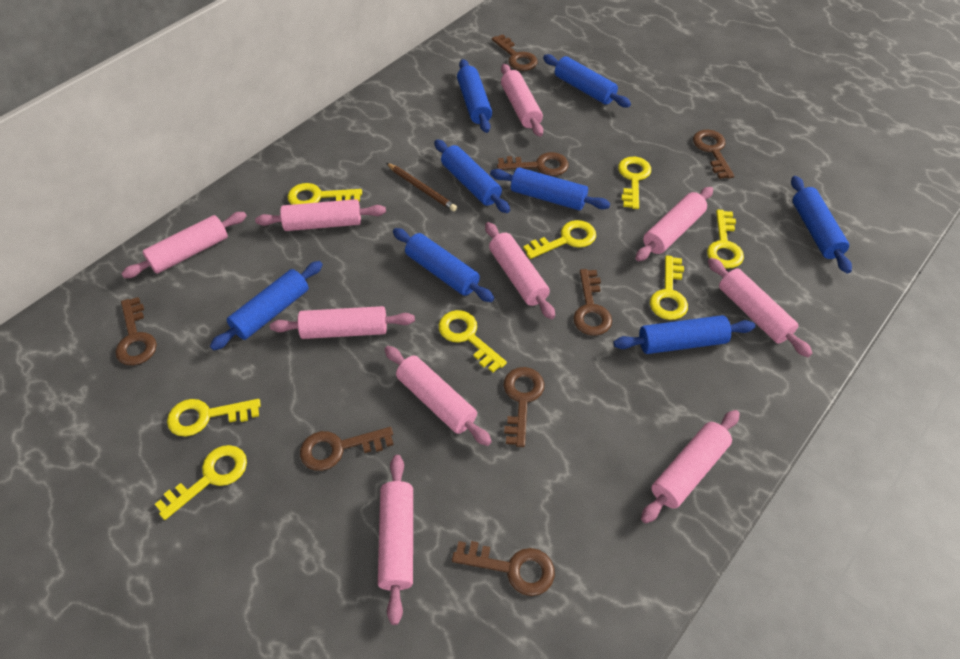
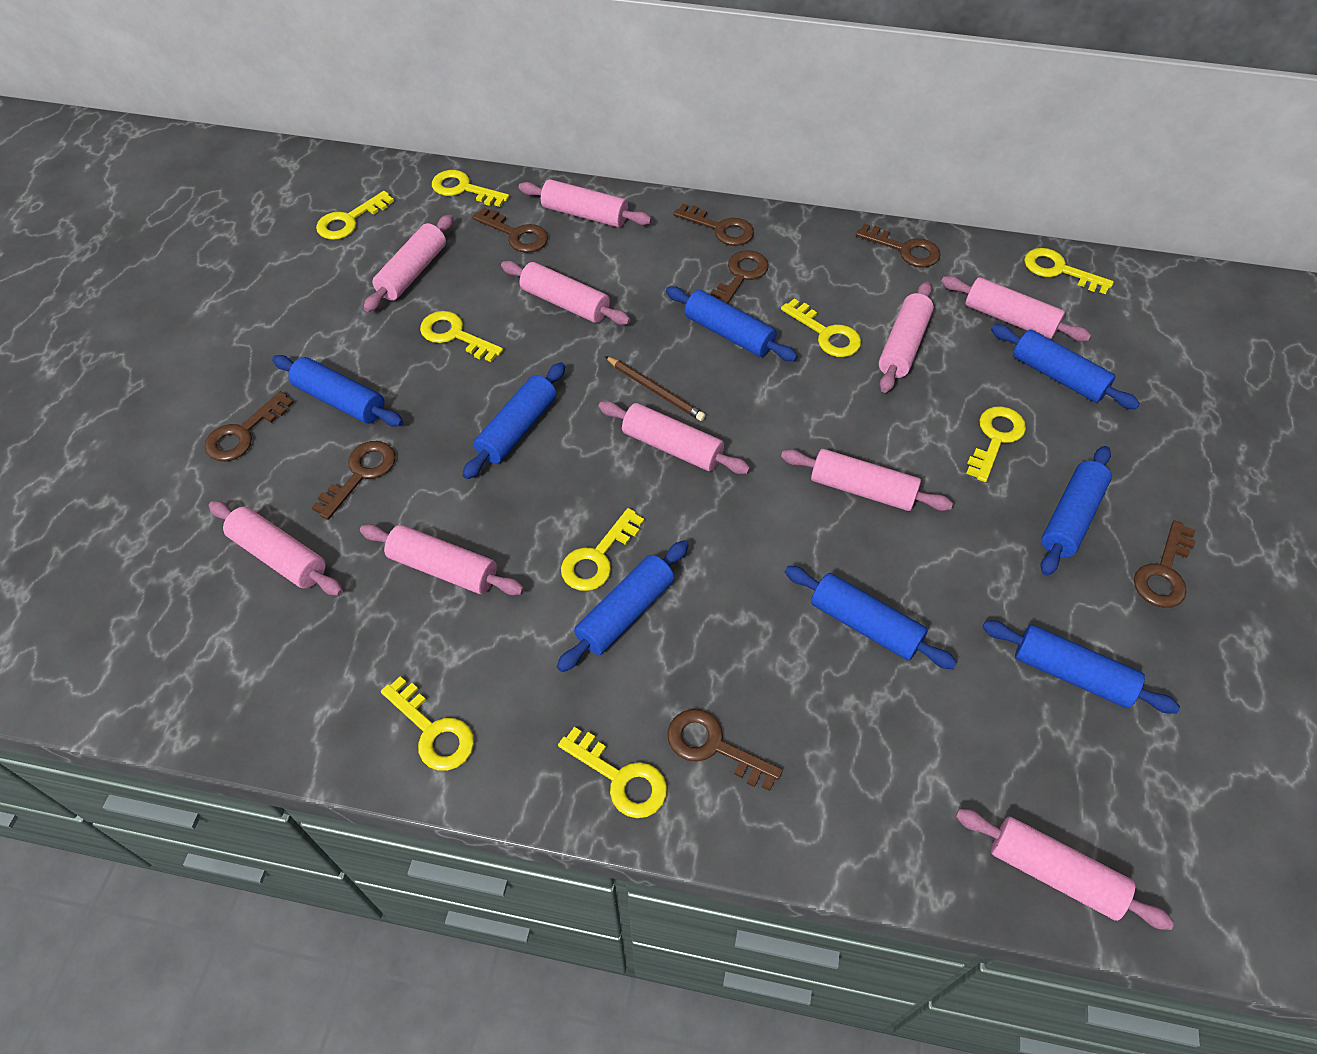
yellow key: [155,445,247,520] [167,399,261,437] [287,183,362,205] [439,310,507,373] [523,220,596,259] [618,157,651,209] [650,255,688,320] [707,210,744,269] = 8 -> [316,191,394,240] [381,676,474,771] [420,311,503,362] [432,170,509,207] [558,727,667,818] [561,508,644,591] [781,299,861,357] [966,406,1026,482] [1024,248,1114,294] = 9

